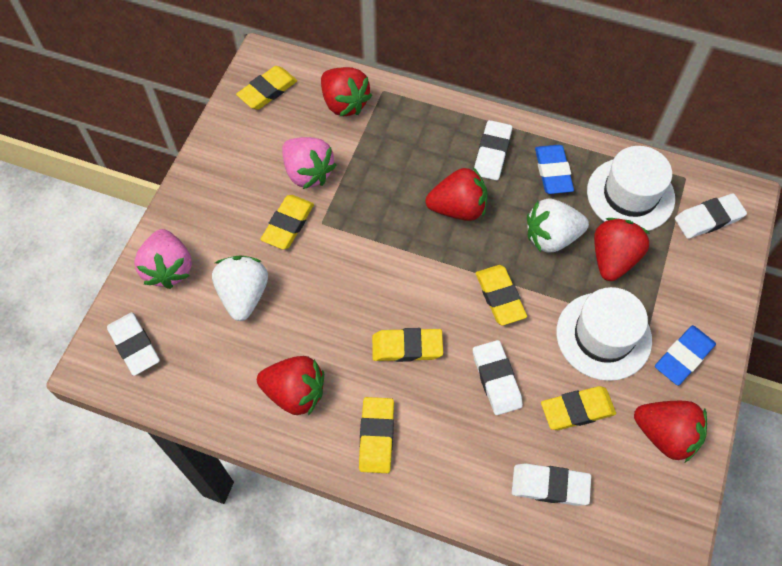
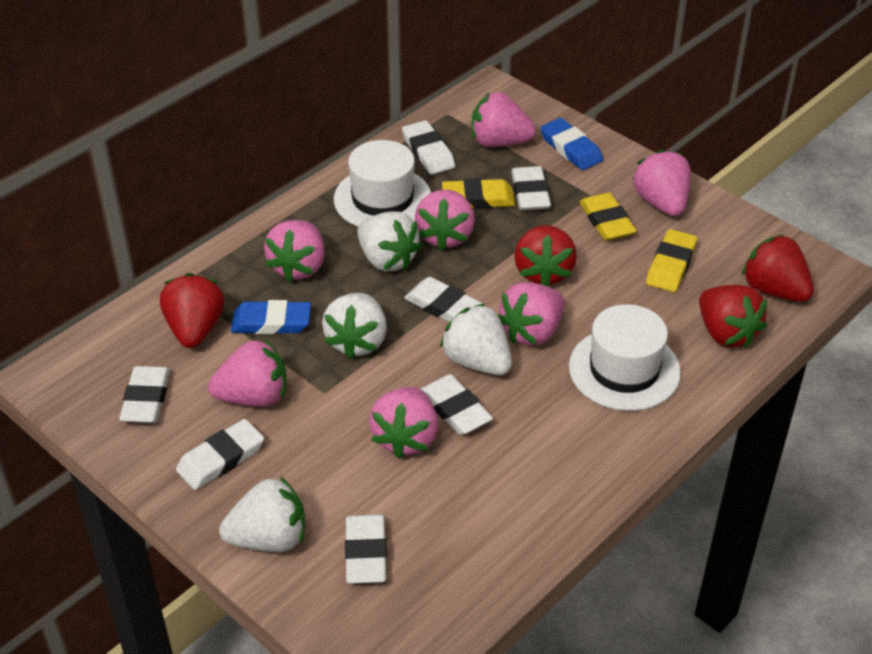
pink strawberry: [135,229,192,289] [282,137,336,189] = 2 -> [208,339,286,407] [264,220,325,282] [369,387,438,458] [415,189,475,251] [472,92,536,147] [498,282,565,346] [633,149,691,216] = 7
red strawberry: [257,356,324,416] [321,67,372,116] [425,167,487,221] [594,218,650,281] [634,401,707,462] = 5 -> [160,273,225,348] [515,225,577,286] [699,285,767,348] [742,234,814,302] = 4
white eraser: [107,312,160,376] [473,340,523,415] [474,120,512,180] [512,463,591,506] [675,193,747,239] = 5 -> [119,366,170,423] [176,419,264,490] [345,514,387,584] [402,120,455,175] [404,277,483,322] [420,374,493,435] [511,166,551,211] = 7
white strawberry: [212,256,268,321] [527,199,589,253] = 2 -> [219,476,305,552] [322,293,387,359] [357,212,422,271] [440,304,512,375] = 4
yellow eraser: [236,66,297,110] [260,195,314,250] [359,397,394,473] [372,328,443,362] [476,265,527,325] [541,386,616,430] = 6 -> [442,178,515,209] [580,193,636,241] [646,229,697,292] = 3

